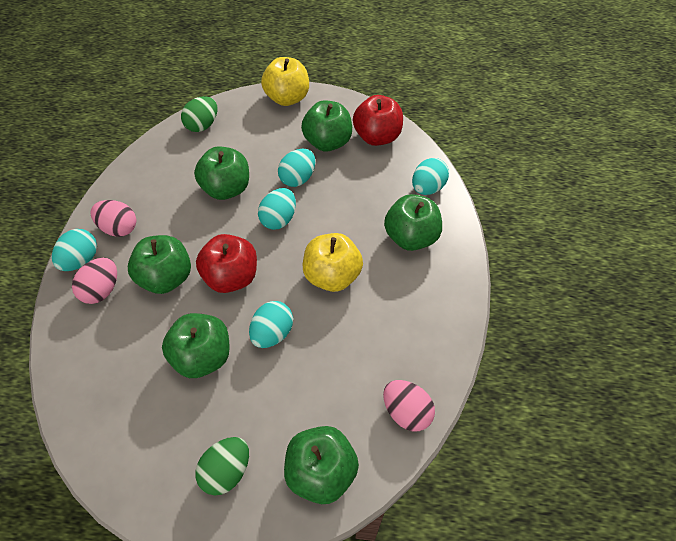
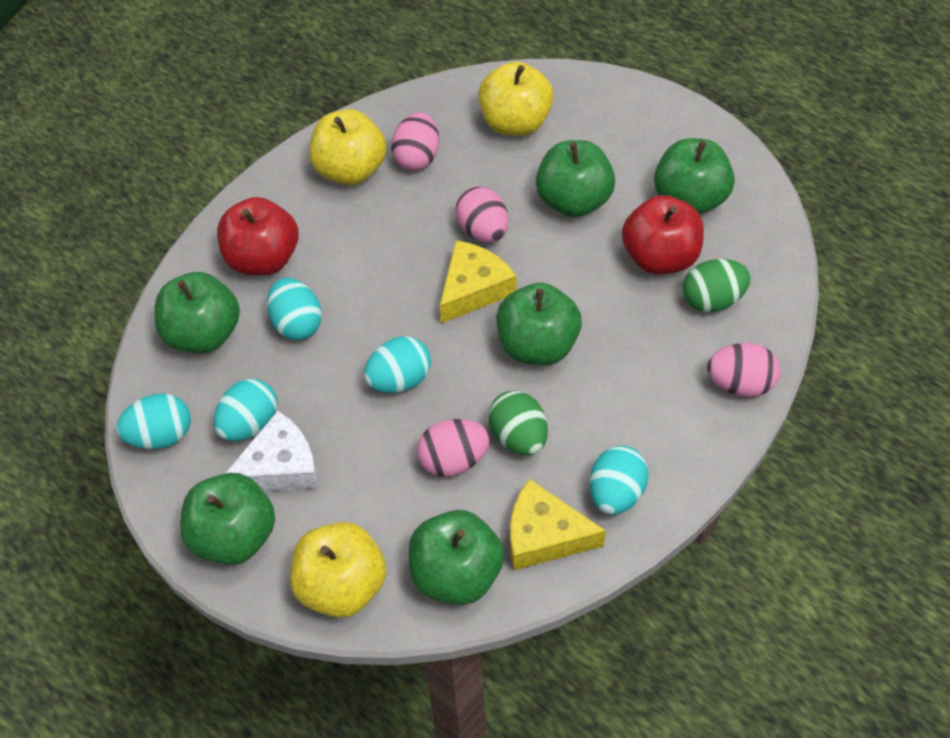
pink egg: [72,258,117,304] [90,200,136,237] [383,380,435,431] = 3 -> [391,112,439,171] [417,419,490,477] [456,186,509,242] [707,343,780,397] = 4
white cheese: none = 0 -> [225,410,318,492] = 1
yellow apple: [261,57,309,106] [303,233,363,292] = 2 -> [290,522,387,618] [309,109,386,185] [478,62,554,136] = 3
yellow cheese: none = 0 -> [440,240,516,323] [510,479,606,570] = 2

